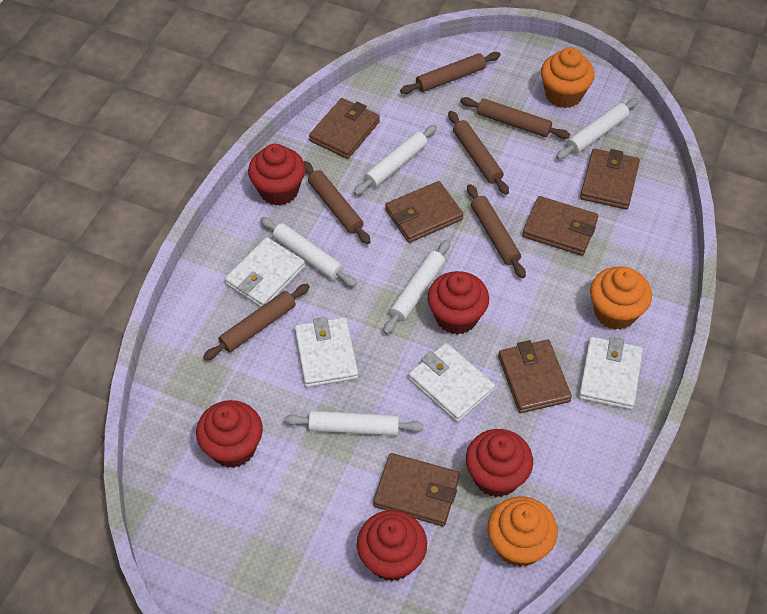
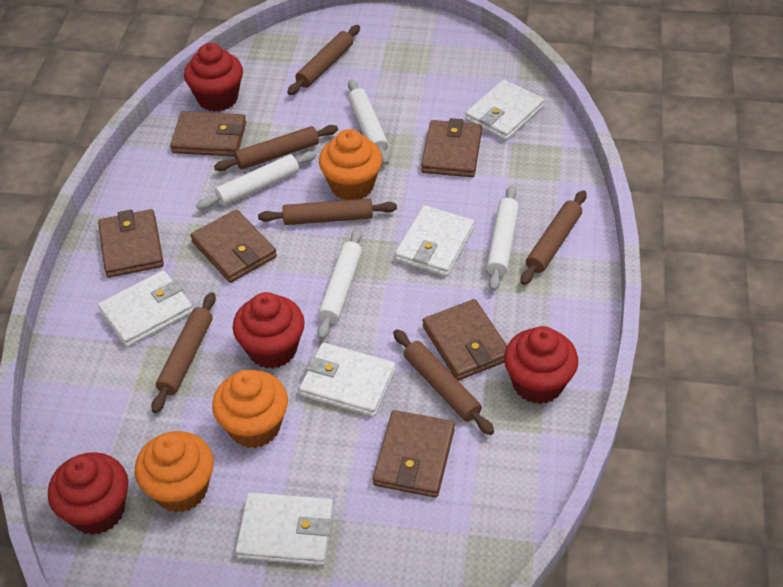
red cupcake: [196,400,263,468] [248,144,305,206] [357,510,427,581] [427,271,489,335] [466,429,533,497] = 5 -> [48,452,128,535] [184,43,243,112] [233,292,305,369] [504,326,578,404] = 4
white rolling pin: [260,217,357,287] [284,411,424,436] [354,125,437,195] [383,239,450,334] [556,98,639,160] = 5 -> [196,151,316,210] [317,228,362,340] [348,79,389,165] [487,185,519,291] = 4
white wallet: [225,237,305,307] [294,317,358,388] [409,343,495,422] [578,337,643,410] = 4 -> [98,270,193,347] [235,492,334,566] [299,343,396,417] [395,205,474,277] [465,79,544,141] = 5

